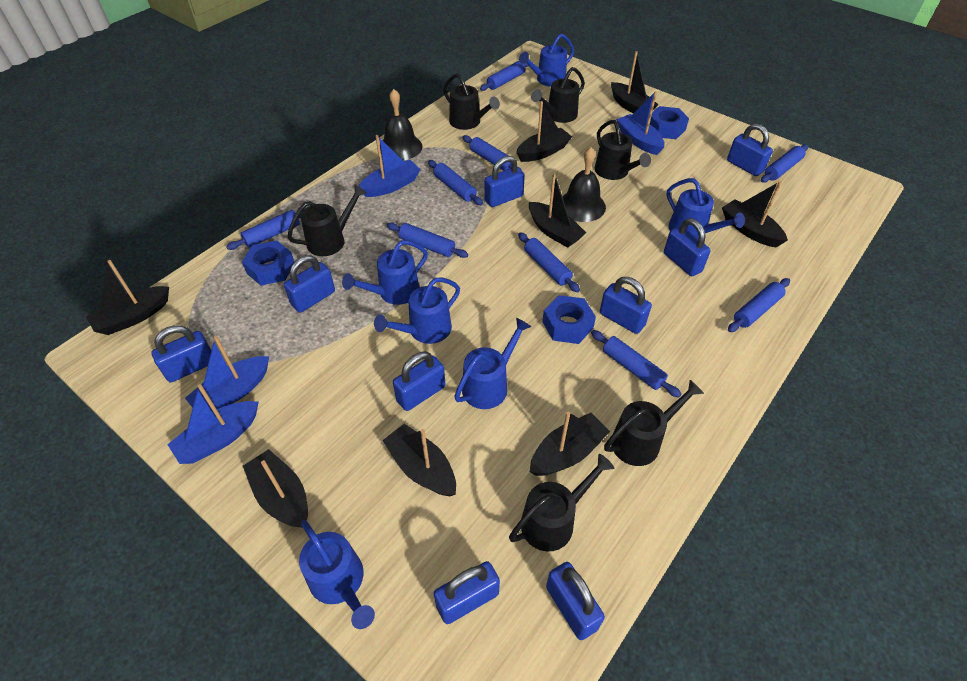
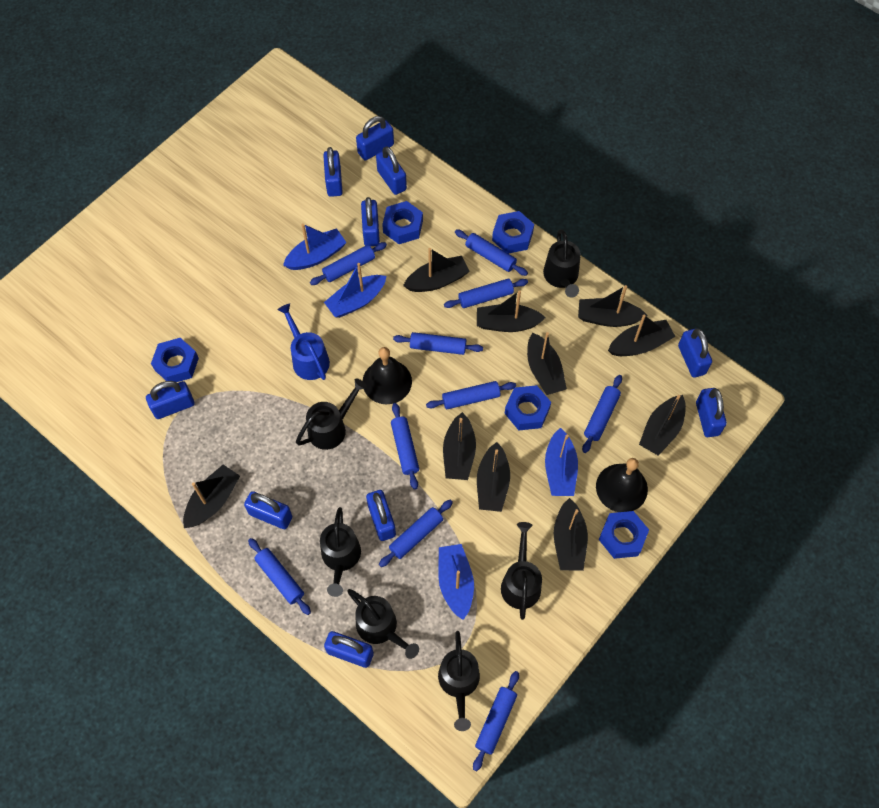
black boat: [86,260,169,335] [243,449,308,528] [382,424,456,496] [516,101,572,162] [529,174,586,248] [530,412,610,476] [611,51,658,113] [722,181,788,247] = 8 -> [183,465,240,528] [403,248,470,292] [443,412,476,480] [477,290,546,332] [477,442,510,512] [527,332,567,395] [554,498,588,571] [578,285,647,327] [608,315,676,356] [639,395,686,456] = 10
blue nut: [242,240,294,286] [542,295,596,344] [650,106,689,139] = 3 -> [151,338,199,382] [382,201,423,244] [492,211,534,254] [504,385,551,430] [599,511,649,559] = 5
blue padlock: [151,325,211,382] [284,255,335,313] [393,352,445,411] [434,561,500,624] [484,156,525,207] [546,562,605,640] [600,277,652,334] [664,218,711,276] [727,123,773,176] = 9 -> [146,381,195,419] [244,491,292,529] [323,147,343,197] [324,631,374,668] [356,116,394,161] [361,197,380,246] [366,490,396,541] [376,146,407,195] [678,329,712,378] [696,388,727,437] = 10
blue rolling pin: [226,208,306,250] [387,223,468,258] [428,160,483,205] [462,135,521,171] [480,61,529,91] [518,232,580,292] [591,330,682,398] [728,278,790,332] [761,144,808,183] = 9 -> [248,538,311,615] [310,242,387,285] [379,500,453,567] [391,403,419,490] [393,332,483,355] [426,381,516,409] [444,279,528,308] [455,229,528,276] [473,671,519,772] [582,375,622,453] = 10
blue watering can: [299,520,375,629] [342,240,428,305] [374,277,460,344] [454,318,531,409] [519,34,574,87] [666,178,745,238] = 6 -> [277,304,330,380] = 1

